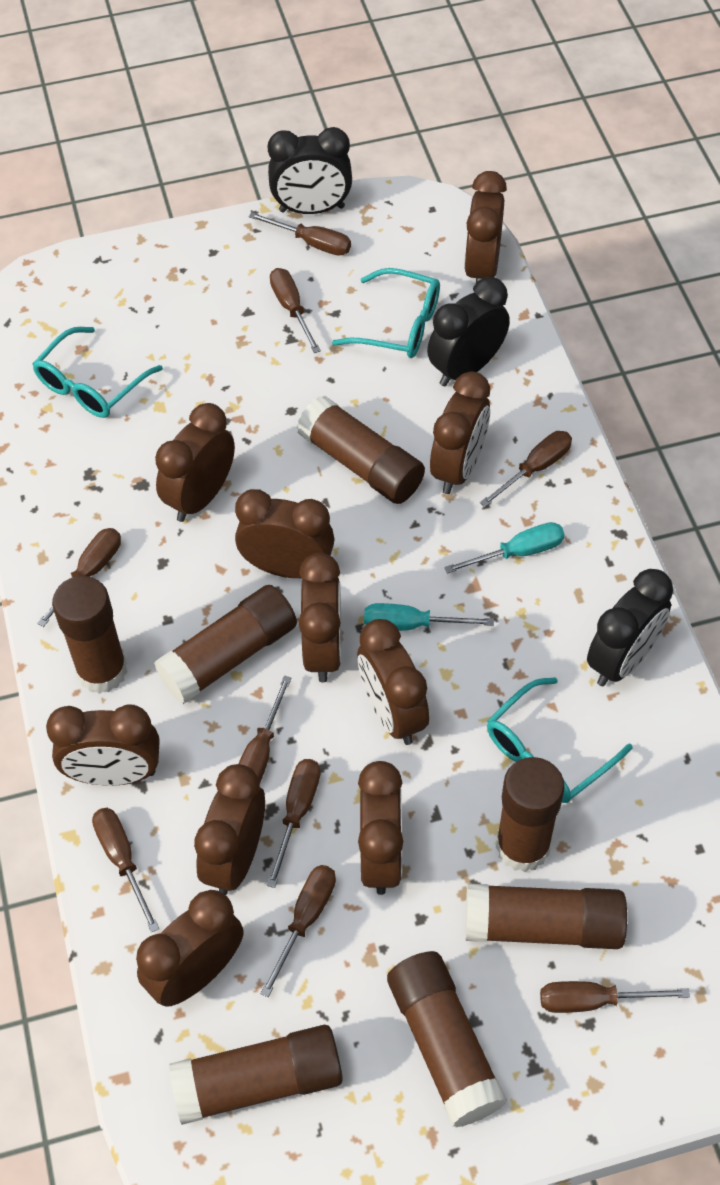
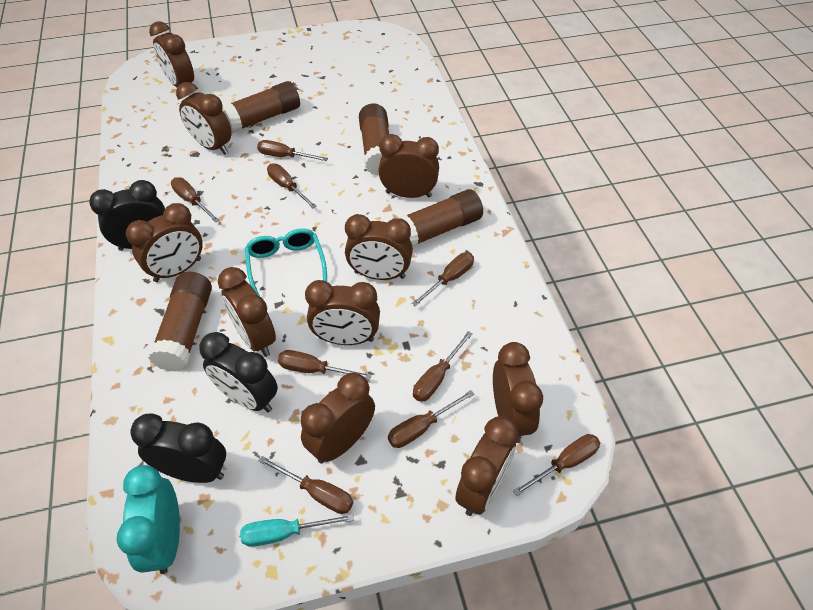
brown glue stick: [52,576,127,694] [154,585,297,704] [169,1025,343,1125] [297,396,425,504] [387,951,507,1128] [465,883,627,949] [496,757,565,872] = 7 -> [148,272,212,372] [222,81,300,133] [359,103,389,176] [399,189,483,247] = 4
turquoise clock: none = 0 -> [116,465,180,574] = 1
turquoise glasses: [32,327,163,418] [332,268,440,358] [487,677,633,803] = 3 -> [245,228,327,297] = 1
turquoise screwdriver: [364,603,494,631] [445,522,565,574] = 2 -> [240,514,354,547] = 1

